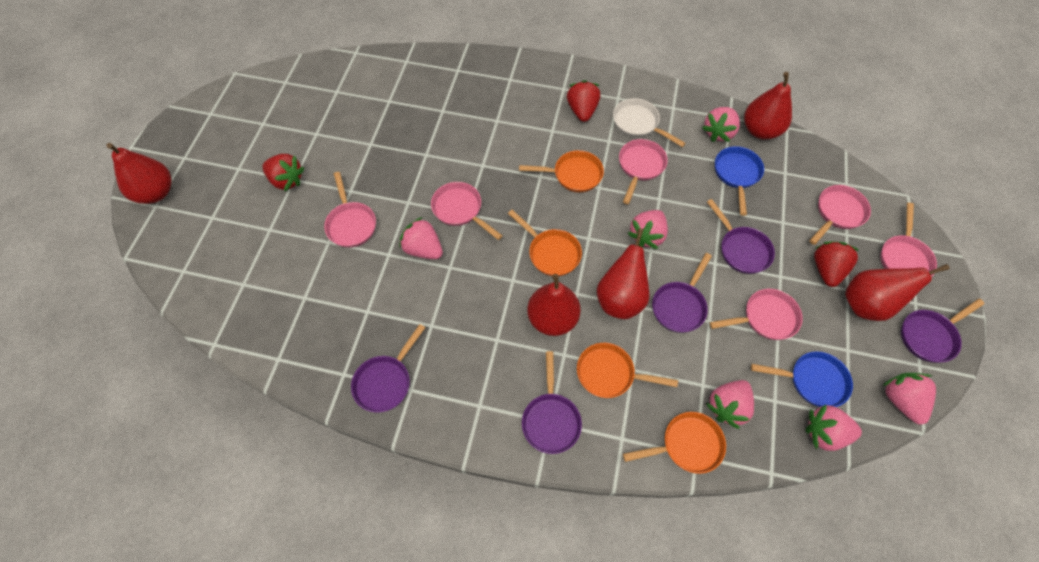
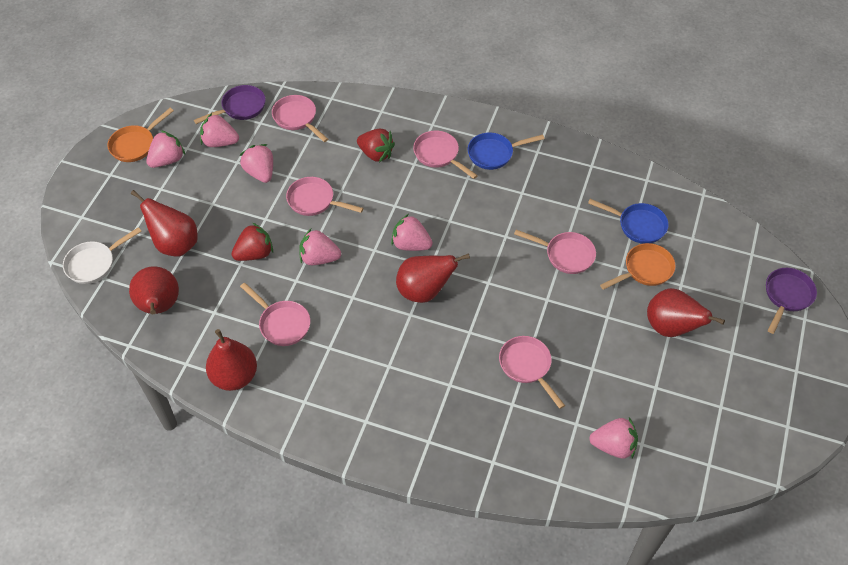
orange pan: [508,210,582,276] [519,150,604,193] [577,343,678,398] [623,412,726,474] = 4 -> [107,108,174,162] [600,243,676,290] = 2
purple pan: [351,324,425,413] [522,351,582,454] [652,253,712,333] [707,199,775,274] [901,299,984,363] = 5 -> [194,85,266,124] [766,268,817,334] = 2
red strawberry: [262,154,304,191] [567,80,600,122] [814,241,860,287] = 3 -> [232,223,273,261] [357,129,395,162] = 2

